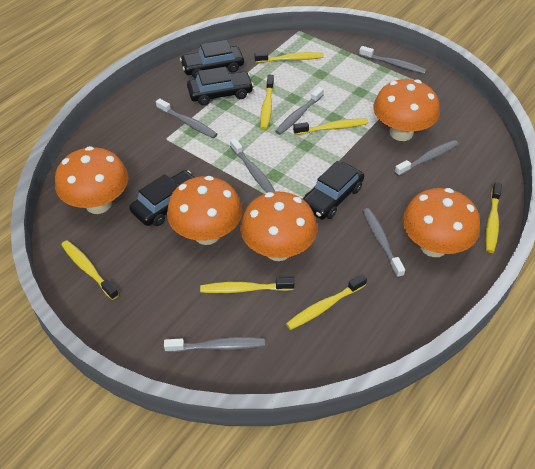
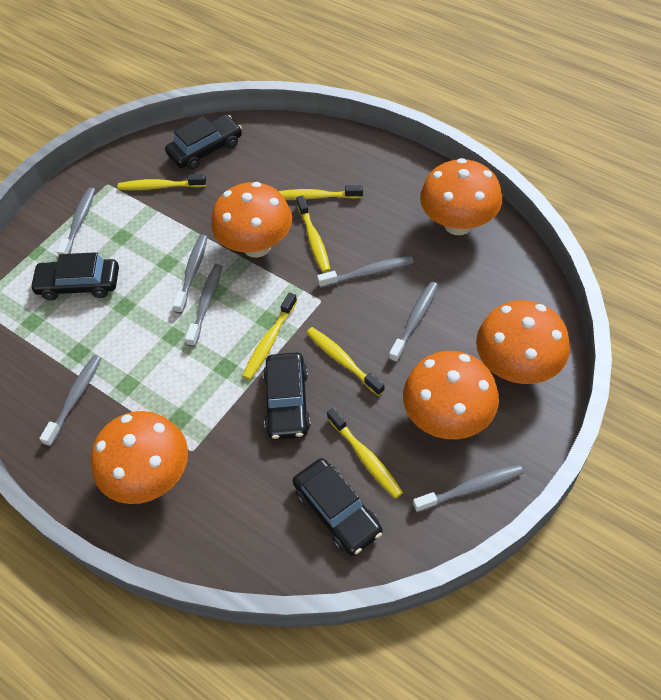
yellow toothbrush: [61,240,119,300] [200,278,294,293] [254,52,324,63] [260,75,274,130] [286,274,367,330] [293,118,368,135] [485,182,502,253] = 7 -> [117,174,207,190] [242,293,297,380] [279,185,363,200] [296,195,331,273] [306,327,385,396] [327,408,403,499] = 6

